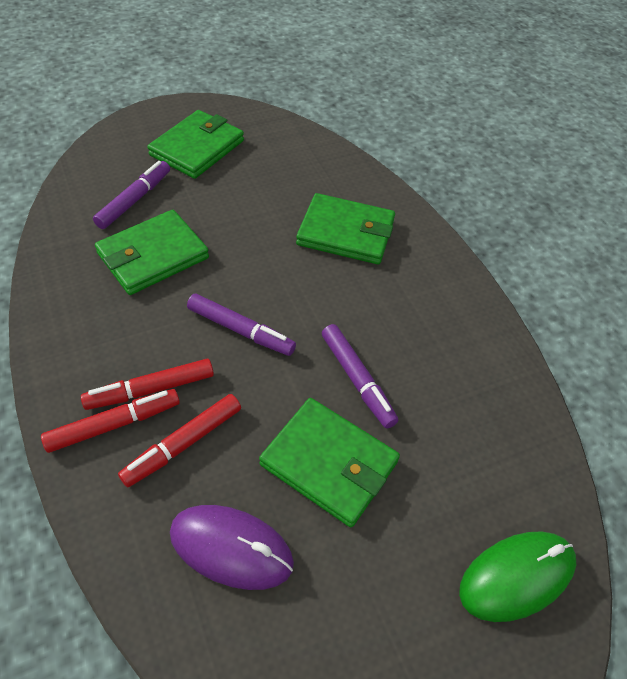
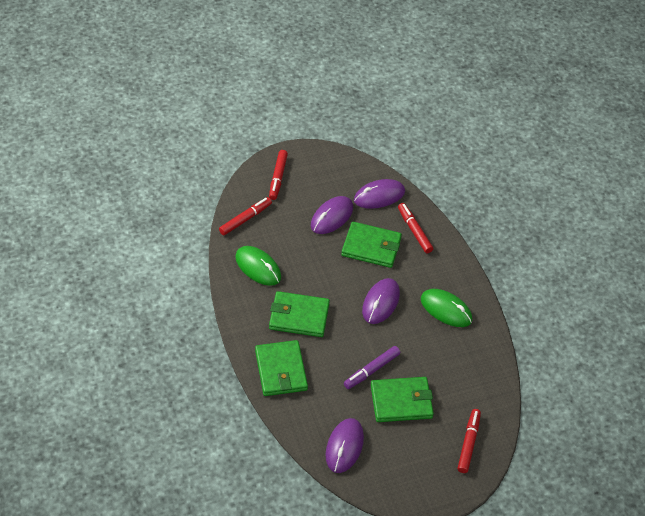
green mouse: [459,531,576,622] = 1 -> [235,246,281,286] [421,289,472,327] = 2
purple marker: [93,161,170,229] [187,293,296,356] [322,324,398,429] = 3 -> [344,346,400,389] = 1
purple mouse: [170,505,294,590] = 1 -> [311,196,353,234] [326,418,364,473] [354,179,405,209] [362,278,400,324] = 4
red marker: [41,389,180,453] [81,359,214,410] [118,394,241,487] = 3 -> [219,197,272,235] [269,150,288,200] [398,203,433,253] [458,409,481,473] = 4

